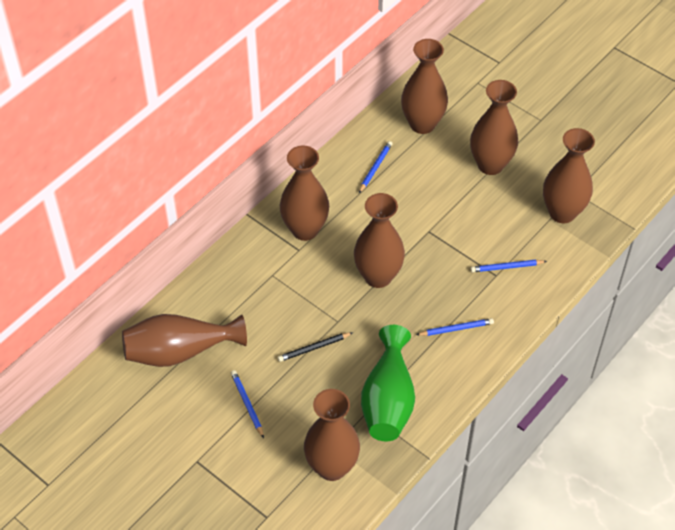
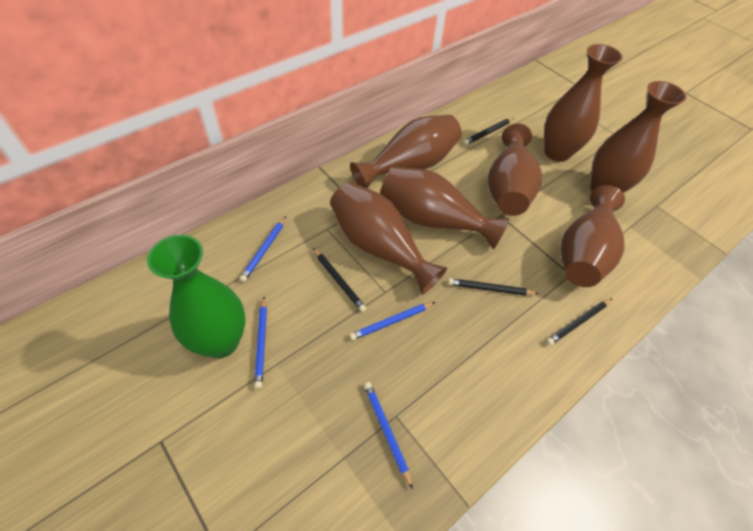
black pencil: [278,332,353,362] = 1 -> [313,248,367,312] [448,278,539,295] [463,118,514,145] [546,298,612,346] = 4

